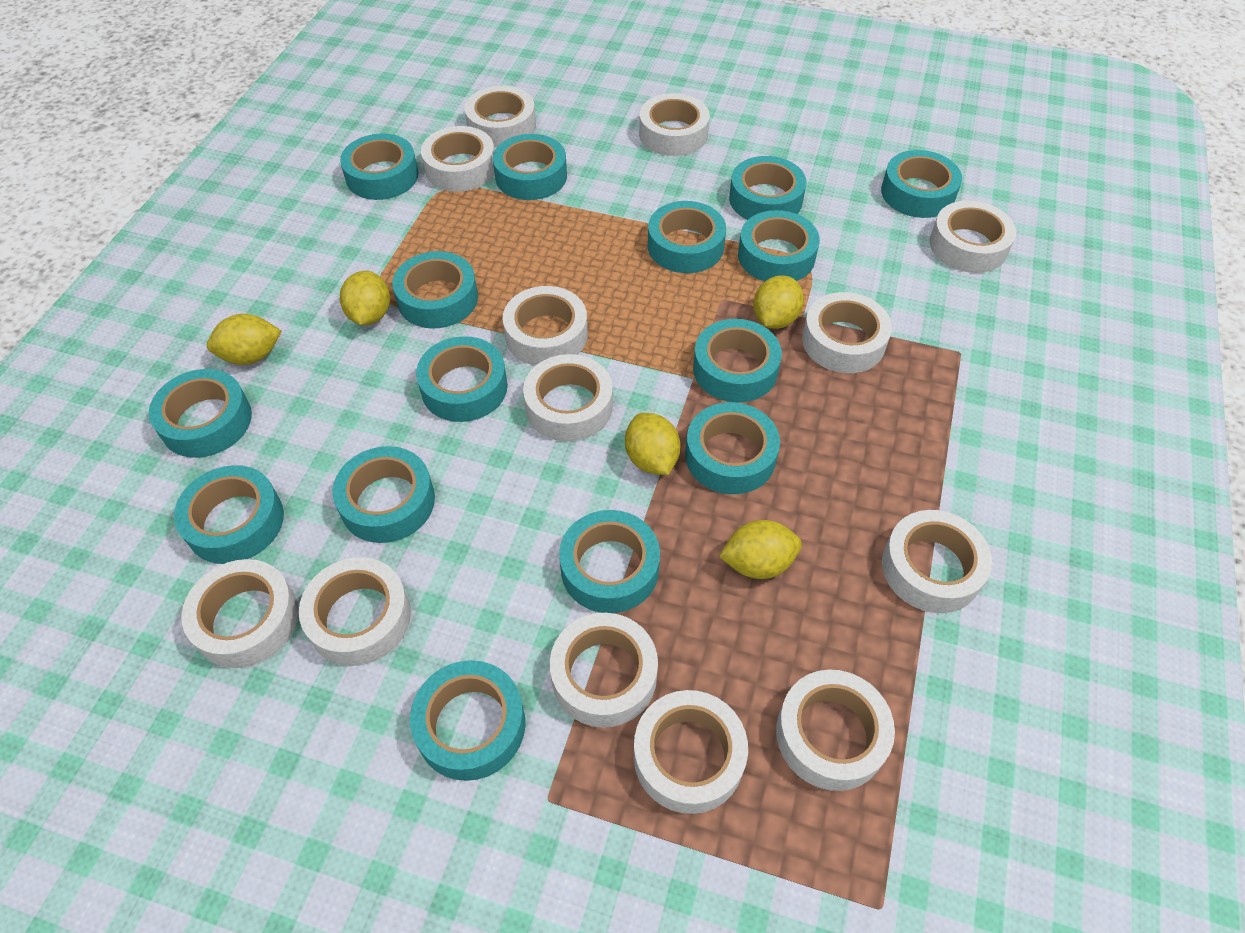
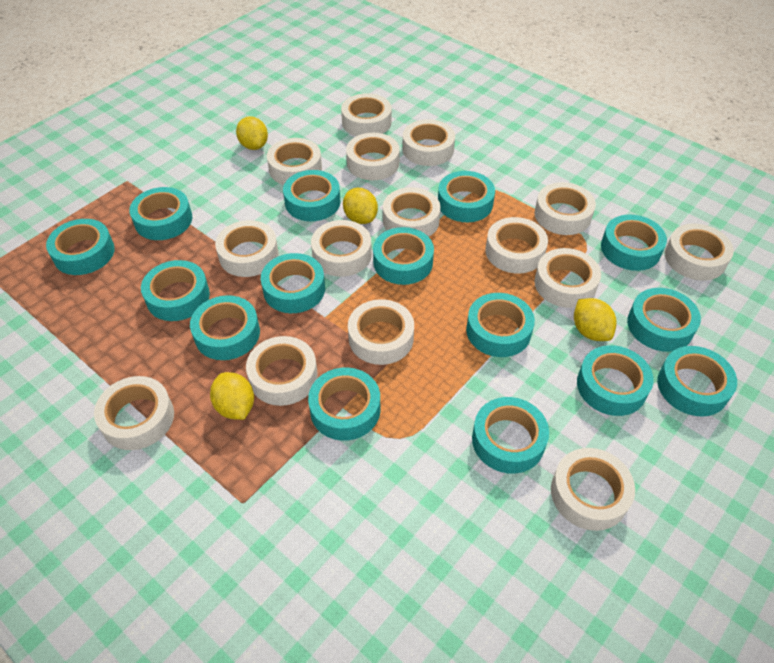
white tape: [181,559,299,668] [299,557,411,666] [421,126,495,192] [465,86,536,148] [503,286,588,366] [523,354,613,442] [550,613,658,728] [634,690,748,814] [639,93,710,156] [776,670,895,791] [802,292,892,373] [882,510,992,613] [929,200,1016,273] = 13 -> [94,376,174,450] [215,220,279,277] [246,336,318,406] [267,138,322,185] [311,220,372,277] [341,93,392,136] [346,133,400,180] [348,299,414,365] [383,187,441,237] [402,119,455,166] [485,217,548,273] [534,248,601,308] [535,182,596,235] [551,448,635,531] [665,224,734,281] = 15
yellow lemon: [207,314,282,365] [340,271,390,325] [625,413,680,475] [719,520,802,579] [753,275,804,329] = 5 -> [210,372,254,420] [236,116,268,150] [343,188,378,224] [574,298,616,341] = 4

